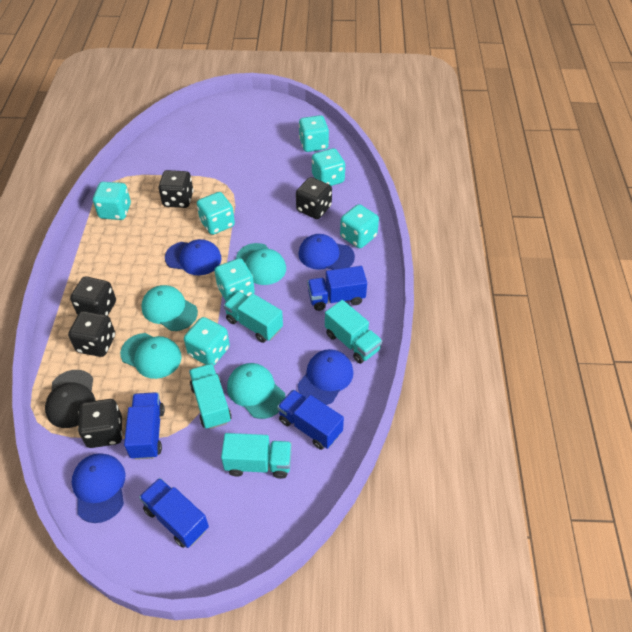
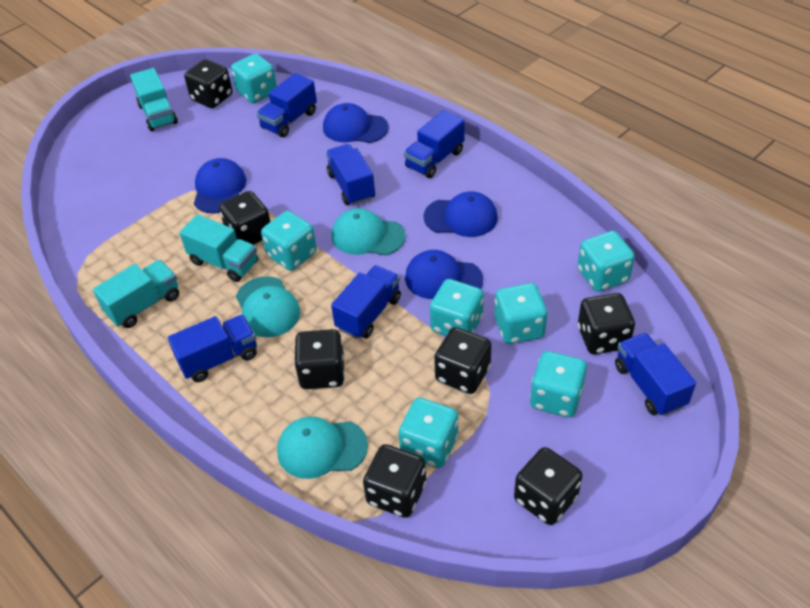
black cap: [45,370,95,428] = 1 -> none = 0
black dice: [68,311,115,357] [70,276,116,316] [78,399,123,448] [158,170,194,208] [296,177,332,219] = 5 -> [184,59,232,108] [219,191,271,245] [294,329,345,389] [363,444,426,518] [434,327,492,394] [514,447,583,525] [578,293,635,354] = 7
blue truck: [124,392,165,460] [139,478,209,548] [277,390,344,450] [307,266,367,311] = 4 -> [168,315,257,382] [256,73,317,137] [326,144,375,205] [331,265,401,339] [404,110,465,178] [615,333,696,416] = 6
turquoise cap: [120,333,182,379] [141,285,198,331] [227,363,285,419] [236,243,286,285] = 4 -> [236,276,300,337] [277,417,368,479] [332,208,406,256] = 3
turquoise truck: [189,363,232,429] [221,433,292,479] [224,291,283,343] [325,300,382,364] = 4 -> [93,260,179,328] [130,68,178,131] [179,214,258,282] = 3

